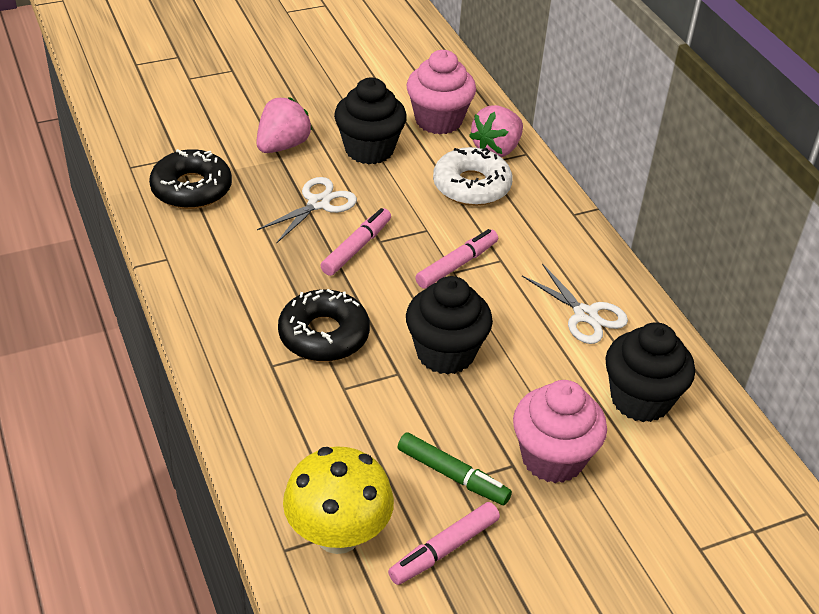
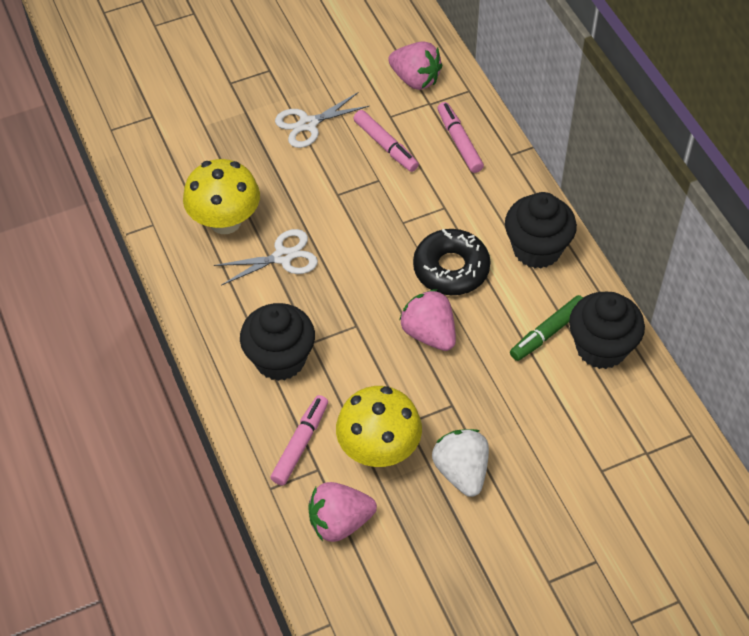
black donut: [149,149,232,209] [278,289,370,362] = 2 -> [413,229,490,295] = 1
pink cupcake: [406,50,476,134] [513,380,607,483] = 2 -> none = 0
pink strawberry: [256,97,312,153] [469,105,523,157] = 2 -> [308,482,377,542] [388,41,442,90] [399,289,456,351] = 3
white donut: [433,147,512,206] = 1 -> none = 0
white strawberry: none = 0 -> [432,429,489,497] = 1
yellow mushroom: [283,447,394,554] = 1 -> [183,159,260,234] [336,386,422,467] = 2

